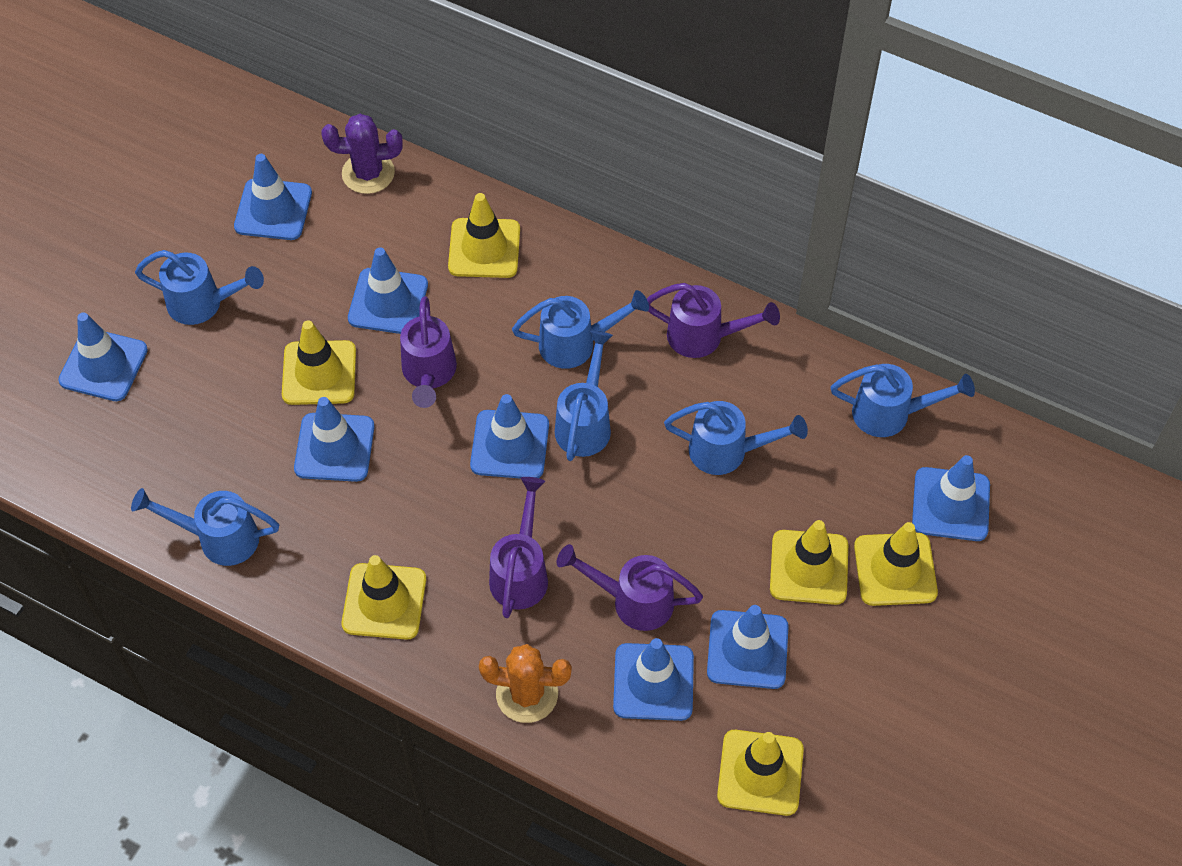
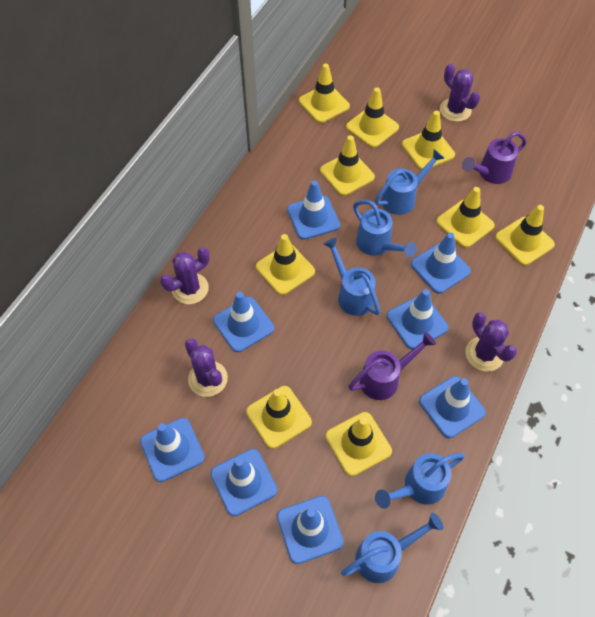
blue watering can: [131,488,279,566] [135,250,264,325] [512,290,649,369] [555,330,613,461] [664,401,808,475] [831,364,975,437] = 6 -> [323,237,380,316] [341,513,443,583] [353,200,417,257] [375,149,444,215] [375,453,465,509] = 5
orange cactus: [479,644,572,723] = 1 -> none = 0
purple cactus: [321,114,403,194] = 1 -> [160,247,210,304] [185,338,228,397] [440,64,480,122] [465,312,517,372] = 4
purple watering can: [400,296,457,408] [489,477,548,618] [557,544,703,631] [647,283,780,358] = 4 -> [348,332,436,400] [462,132,526,184] = 2
yellow traffic cone: [282,320,356,405] [342,555,426,640] [448,193,520,278] [717,730,804,816] [770,520,848,605] [854,522,938,606] = 6 -> [246,386,312,449] [256,234,315,295] [299,63,350,123] [320,135,375,196] [326,412,392,476] [346,88,399,148] [402,111,455,170] [436,187,495,248] [495,205,555,266] = 9

